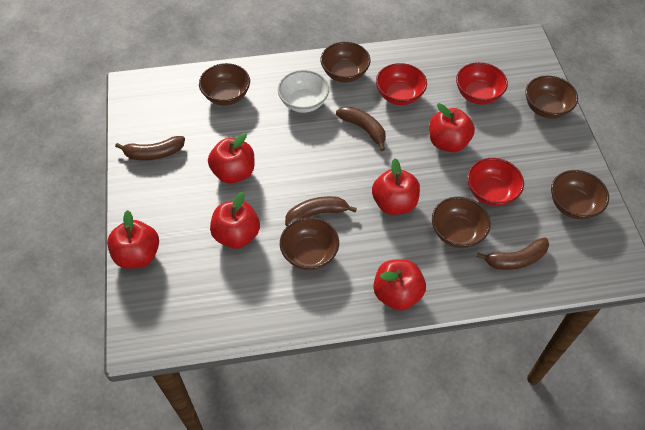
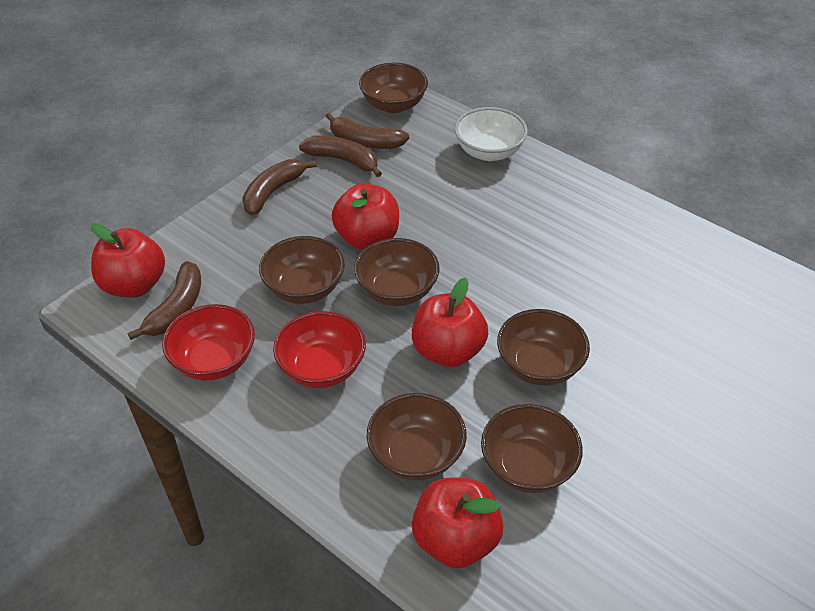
red apple: [107,210,159,269] [208,133,255,183] [210,192,260,249] [372,158,420,215] [373,259,426,310] [429,103,475,152] = 6 -> [91,223,165,298] [332,183,399,250] [412,278,488,367] [412,478,504,568] = 4
red bowl: [376,63,427,105] [456,62,508,104] [467,158,524,206] = 3 -> [162,304,255,380] [273,311,366,388] = 2

